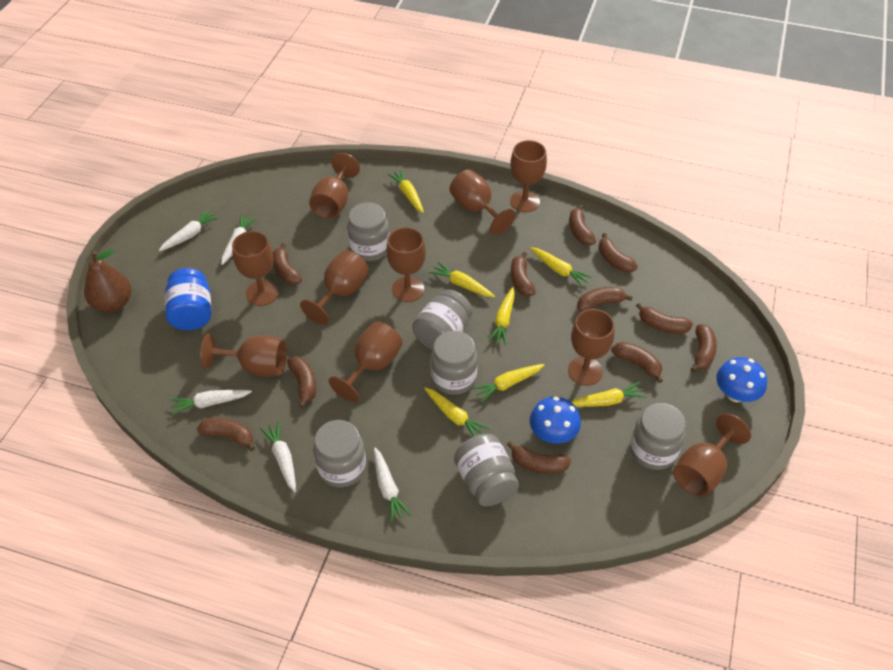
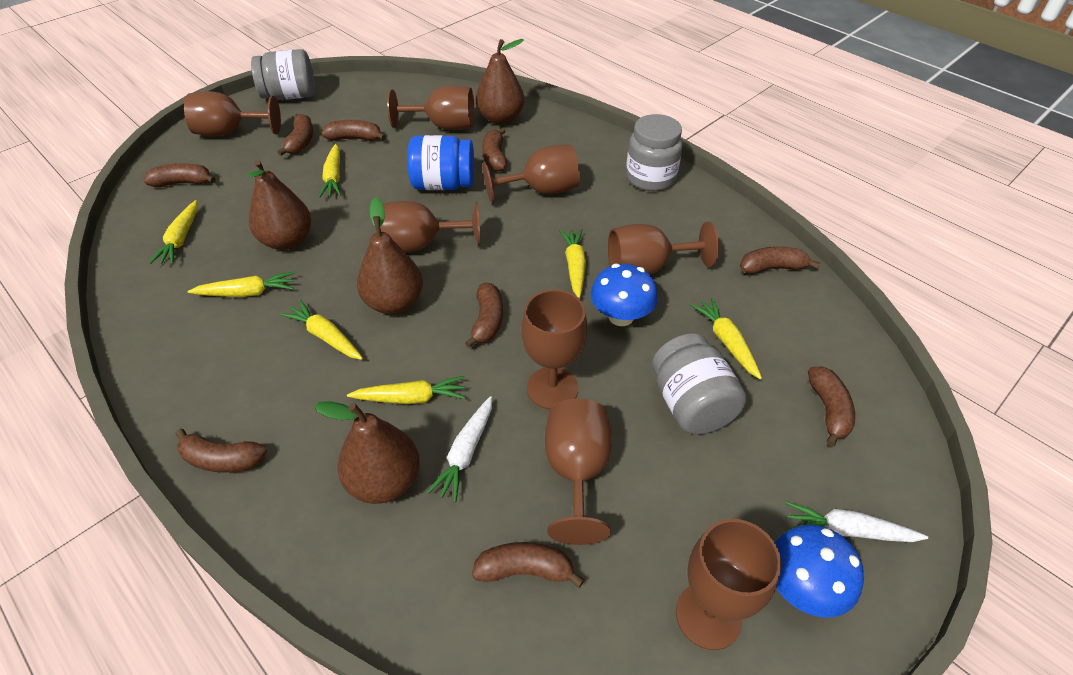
brown banana: [197,418,255,451] [273,243,302,285] [287,356,316,408] [507,441,571,474] [511,252,536,296] [569,204,596,245] [577,287,633,312] [598,233,638,273] [611,342,663,383] [636,303,693,334] [691,324,717,372] = 11 -> [143,163,216,187] [175,428,267,473] [277,114,313,156] [321,120,386,141] [465,283,503,348] [472,542,585,588] [482,128,507,171] [740,247,820,274] [808,367,855,446] = 9
brown goblet: [200,334,287,377] [232,231,279,306] [300,250,369,325] [309,153,360,219] [329,322,402,402] [386,227,426,302] [450,169,515,235] [510,140,547,212] [568,309,615,386] [673,413,751,497] = 10 -> [184,91,281,136] [380,201,480,253] [387,85,474,130] [483,144,580,204] [521,289,587,409] [545,399,612,545] [608,222,719,275] [676,519,781,650] = 8
brown pear: [84,249,132,313] = 1 -> [248,159,311,250] [314,401,420,504] [357,197,423,314] [476,39,525,125] = 4
grey jar: [313,420,366,487] [347,202,390,261] [412,289,473,350] [431,331,478,395] [454,434,519,506] [630,403,686,470] = 6 -> [251,49,315,100] [626,114,683,191] [652,333,747,434] = 3
white carrot: [159,210,219,251] [170,390,252,415] [221,214,257,265] [260,422,296,492] [374,447,411,522] = 5 -> [427,396,492,503] [786,502,928,542] = 2

